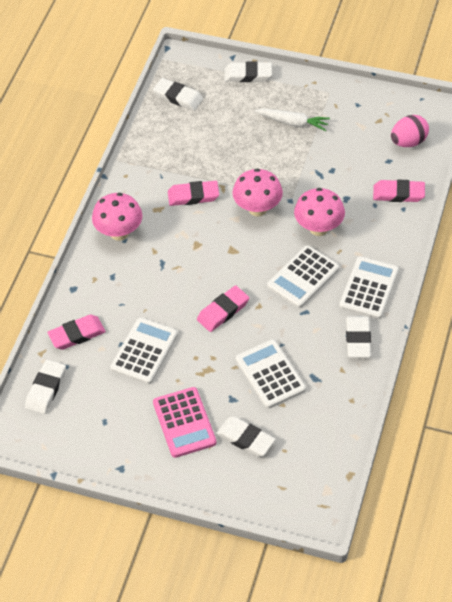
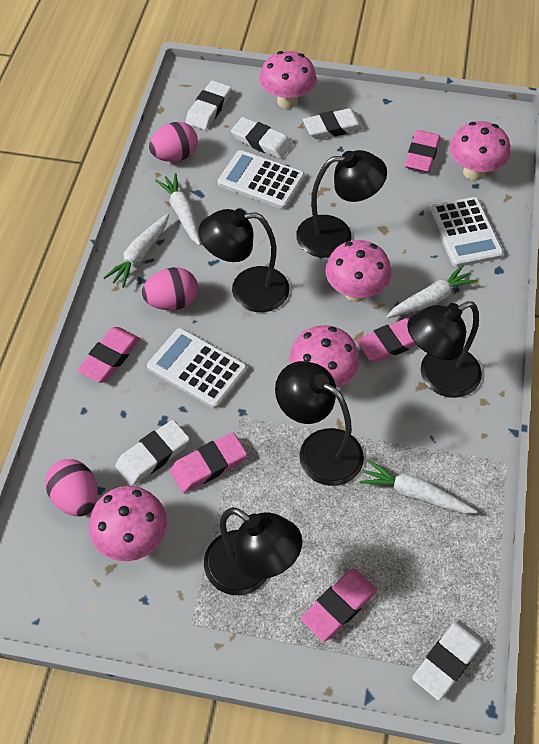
black lamp: none = 0 -> [199,209,290,312] [204,507,302,595] [275,361,364,486] [296,150,387,258] [407,301,482,398] = 5
pink calculator: [153,387,216,458] = 1 -> none = 0
pink egg: [391,115,429,147] = 1 -> [45,459,98,517] [142,267,198,310] [149,122,198,162] = 3
pink eraser: [47,315,106,350] [168,181,219,206] [197,285,249,332] [373,179,425,202] = 4 -> [77,327,140,383] [170,432,247,493] [301,569,377,642] [356,318,417,363] [405,130,440,173] = 5
pink mushroom: [92,193,142,241] [233,168,283,217] [294,188,345,236] = 3 -> [89,486,167,561] [260,51,317,109] [289,325,360,388] [325,240,392,302] [450,121,510,180] = 5
white calculator: [110,317,178,384] [236,339,306,409] [267,245,339,308] [339,256,399,319] = 4 -> [147,328,247,409] [218,150,305,209] [429,197,504,267] = 3
white carrot: [254,109,330,131] = 1 -> [103,214,169,288] [155,173,201,246] [359,460,477,513] [386,265,478,318] = 4

